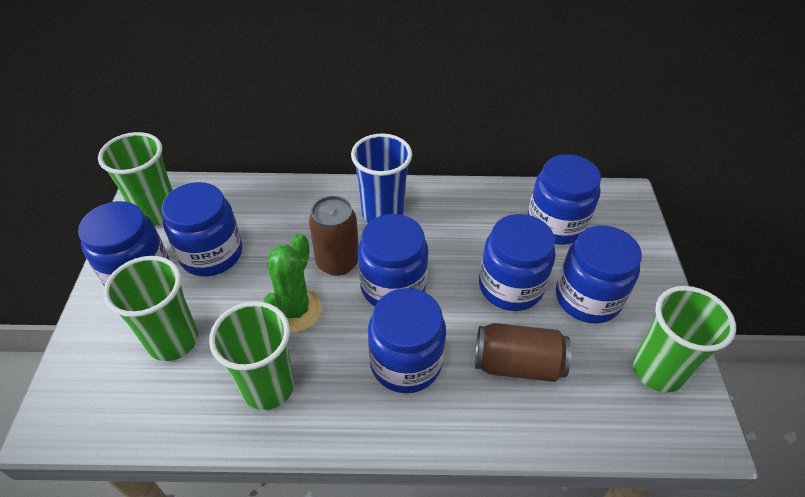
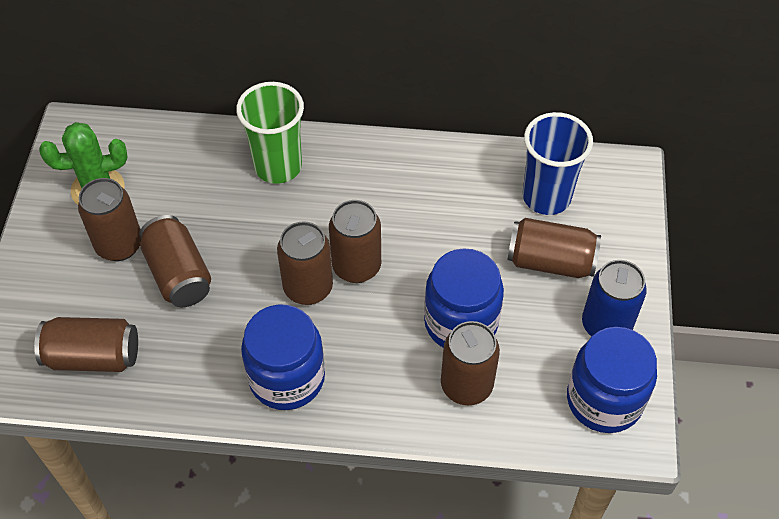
blue can: none = 0 -> [582,260,647,336] = 1
blue jar: [78,201,169,286] [162,182,242,276] [358,214,429,306] [368,288,446,393] [479,214,556,311] [527,154,601,245] [556,225,642,324] = 7 -> [241,305,325,410] [424,248,504,348] [567,327,657,433] = 3
brown can: [309,196,359,276] [475,323,571,382] = 2 -> [34,317,138,372] [78,178,141,261] [139,215,211,307] [277,221,333,305] [329,200,381,283] [441,321,500,405] [507,218,601,278] = 7
green cup: [98,132,173,226] [103,256,198,361] [209,301,294,410] [633,286,736,393] = 4 -> [236,82,304,184] = 1

